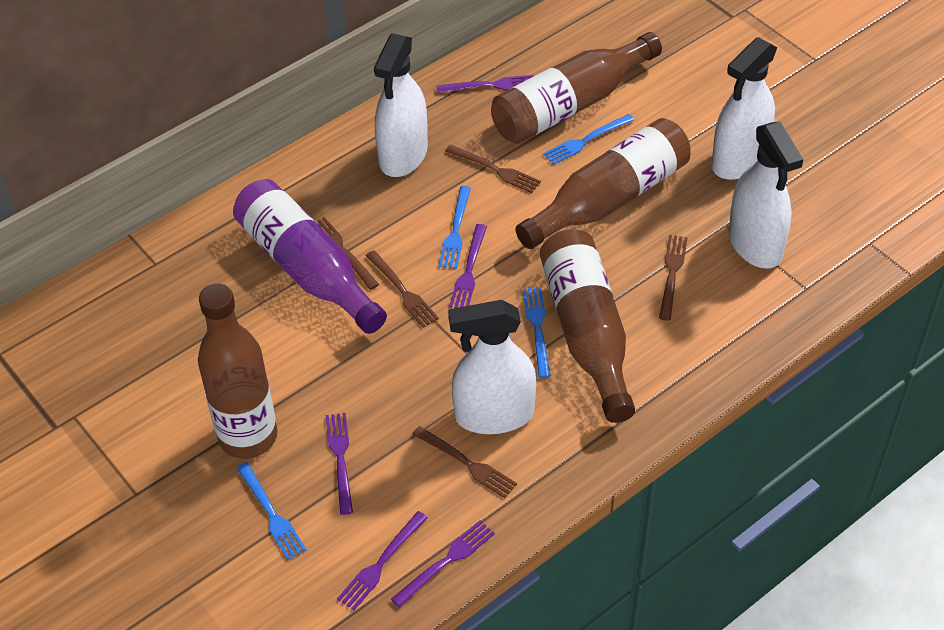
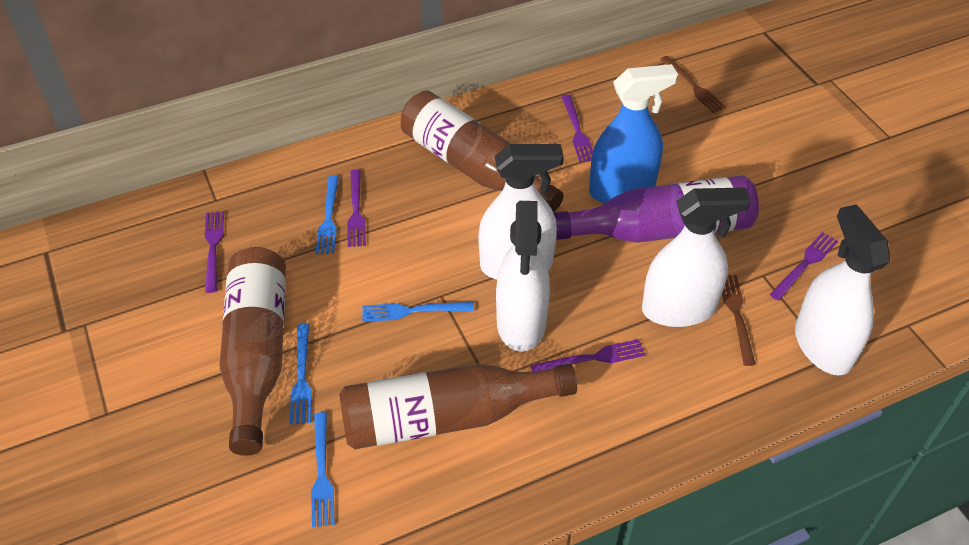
blue spray bottle: none = 0 -> [589,64,678,204] = 1
brown bottle: [198,283,277,459] [491,32,662,144] [516,118,691,249] [540,229,635,423] = 4 -> [219,247,286,456] [339,363,577,449] [401,91,564,213] = 3
brown fork: [315,217,379,290] [365,250,439,328] [412,426,517,498] [445,145,541,193] [659,235,688,320] = 5 -> [660,56,726,113] [722,275,756,366] = 2

